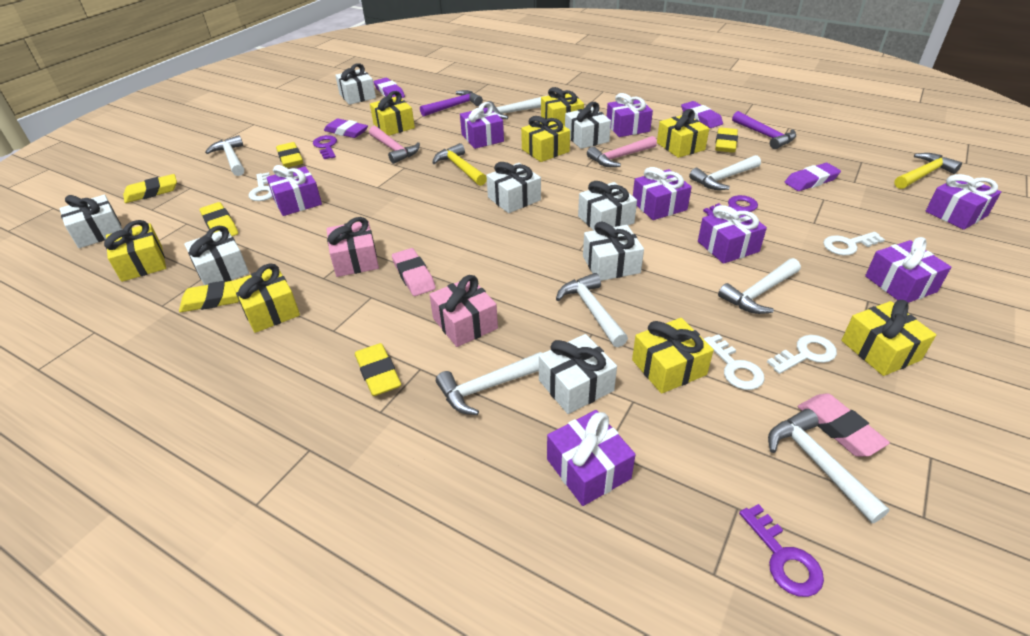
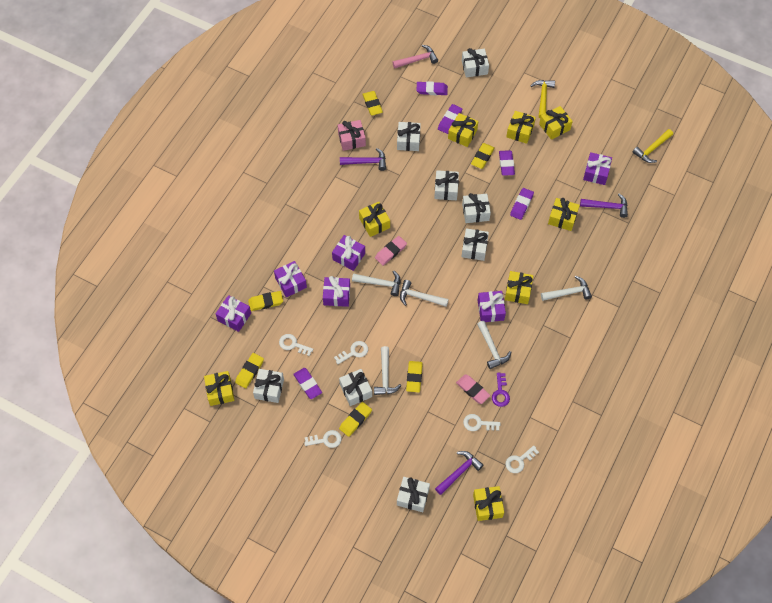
pink gift: [326,217,379,277] [429,275,498,347] = 2 -> [338,120,366,151] = 1
pink hammer: [369,126,420,164] [587,136,657,167] = 2 -> [392,45,438,68] = 1
purple eraser: [324,119,368,138] [373,78,405,98] [681,101,723,128] [785,163,841,191] = 4 -> [293,368,322,399] [416,81,448,95] [438,104,462,134] [499,150,515,176] [510,188,534,220] = 5
purple gift: [266,165,322,216] [460,102,504,149] [547,410,636,506] [607,93,653,137] [633,167,692,220] [698,205,767,264] [865,237,951,303] [926,174,1001,230] = 8 -> [215,295,251,332] [274,261,307,297] [323,276,350,307] [332,235,365,271] [478,291,506,322] [583,152,612,185] = 6
purple hammer: [420,90,483,117] [732,111,796,149] = 2 -> [340,148,386,171] [435,451,483,495] [580,194,628,218] = 3
purple key: [313,135,337,159] [703,195,758,216] [739,504,824,597] = 3 -> [492,373,510,407] = 1
white hammer: [205,135,244,176] [436,352,542,415] [484,96,544,119] [556,273,628,347] [689,155,761,190] [718,258,801,314] [768,409,890,523] = 7 -> [352,271,400,296] [374,346,402,395] [400,280,449,307] [477,321,511,369] [541,276,592,301] = 5
white key: [249,172,273,201] [704,334,764,390] [767,335,837,374] [823,232,885,255] = 4 -> [279,334,313,356] [304,430,341,448] [334,341,368,364] [463,414,500,431] [505,445,539,473] = 5

